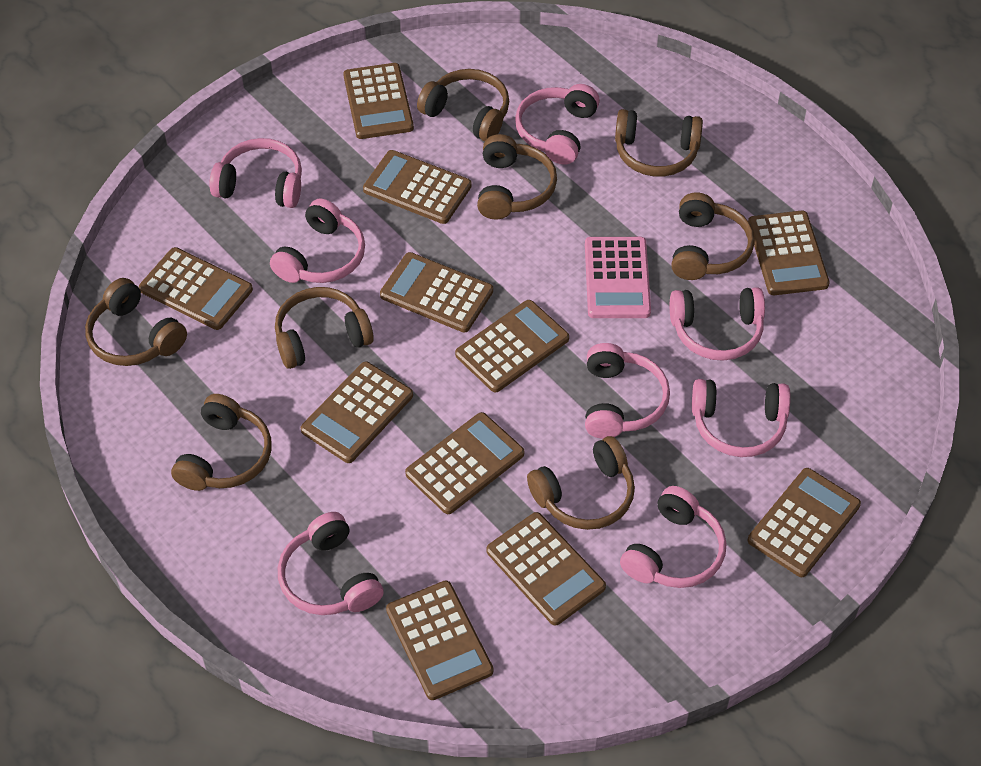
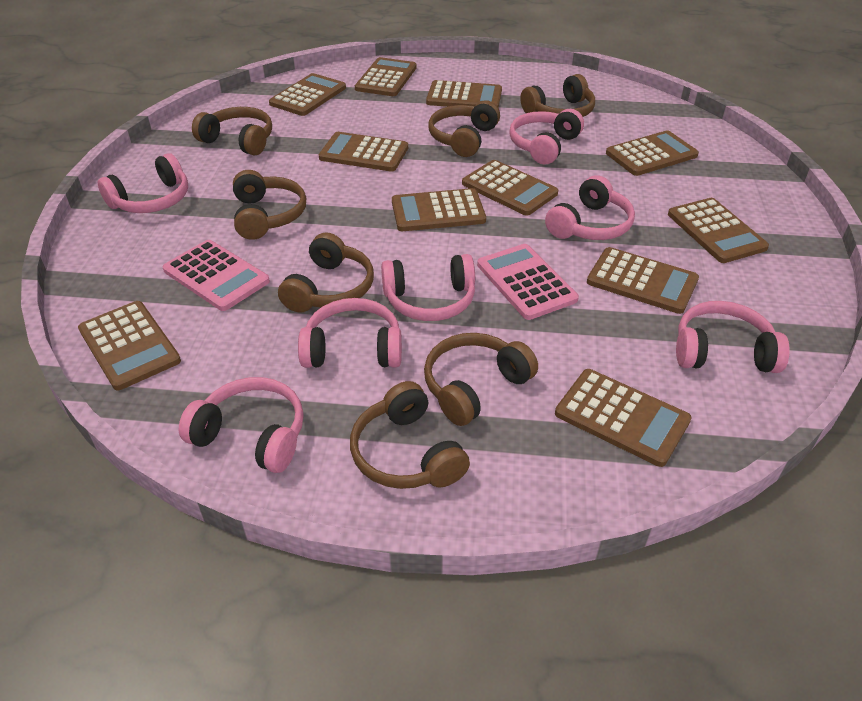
brown headphones: [85,278,187,366] [171,394,272,491] [275,287,374,369] [417,69,509,141] [477,134,557,219] [527,436,635,530] [615,109,703,177] [671,192,755,280] = 8 -> [192,107,272,156] [233,170,306,240] [278,232,374,313] [350,381,470,489] [424,333,538,426] [428,100,500,157] [520,74,595,117] = 7
pink calculator: [585,237,651,318] = 1 -> [163,240,270,311] [477,244,579,320] = 2
pink headphones: [209,138,302,208] [270,198,365,283] [278,512,384,615] [515,84,600,165] [585,343,670,439] [620,486,726,588] [670,287,765,361] [692,379,791,457] = 8 -> [98,153,188,213] [179,377,304,473] [298,298,402,368] [381,254,475,321] [509,109,584,165] [545,175,635,240] [676,301,790,373] = 7

